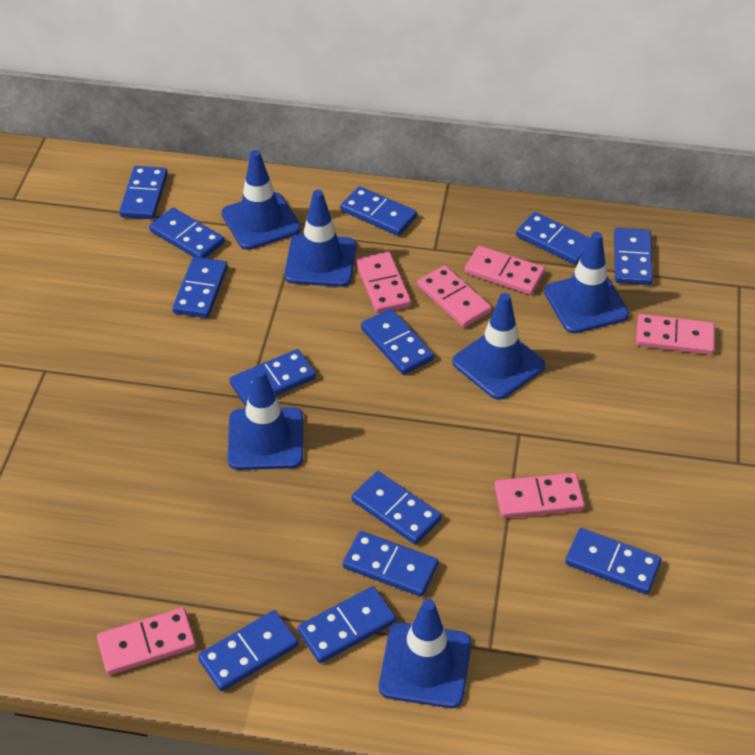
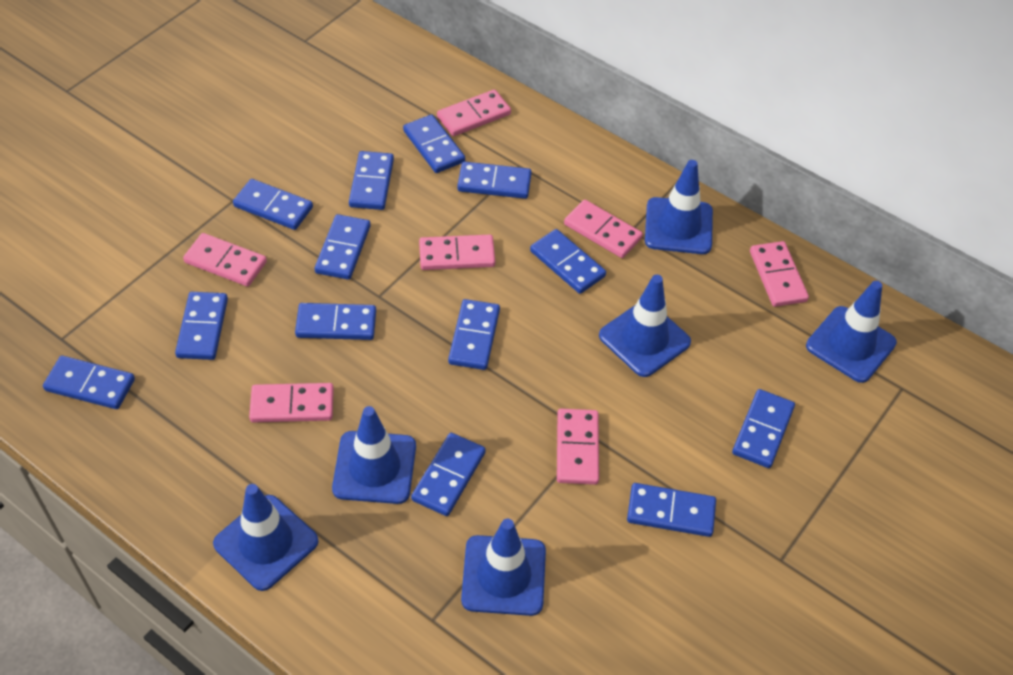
pink domino: [97,608,196,675] [356,252,411,313] [417,266,492,328] [464,246,545,295] [494,473,585,518] [636,314,715,355] = 6 -> [183,233,267,287] [249,383,334,422] [419,235,495,270] [437,89,511,136] [557,409,599,485] [564,200,643,258] [750,241,809,307] = 7

